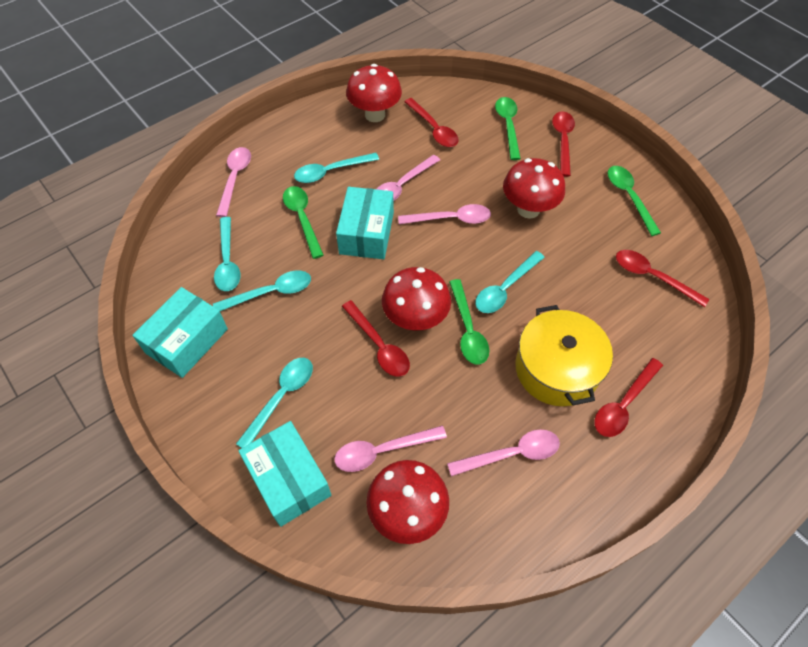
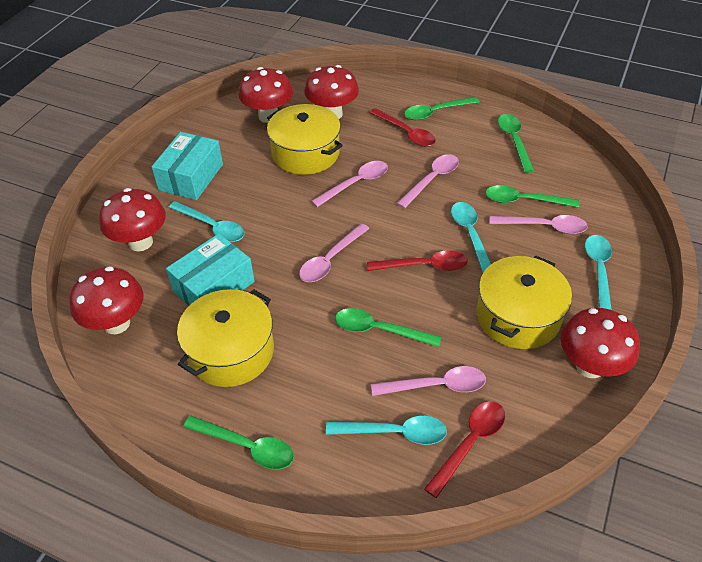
green spoon: [283,186,323,259] [449,279,489,365] [495,97,521,160] [608,166,661,236] = 4 -> [183,416,294,470] [335,308,442,347] [404,97,480,120] [485,185,579,208] [498,114,534,173] = 5
red mushroom: [346,64,402,122] [366,460,449,544] [382,267,451,330] [503,158,565,219] = 4 -> [69,266,143,334] [99,188,166,251] [239,67,293,123] [304,65,359,119] [561,308,640,378] = 5
red spoon: [342,300,410,377] [404,98,458,147] [552,111,575,177] [594,358,663,437] [616,250,709,307] = 5 -> [367,250,468,271] [369,108,436,147] [424,401,505,498] = 3
turquoise box: [132,287,228,378] [239,421,331,527] [336,187,394,259] = 3 -> [152,132,223,200] [166,233,255,306] = 2
turquoise spoon: [213,270,311,311] [214,217,241,291] [236,358,313,448] [294,153,379,183] [475,251,545,313] = 5 -> [168,201,245,242] [326,416,447,445] [451,202,491,273] [585,235,612,310] = 4
yellow pot: [516,305,613,406] = 1 -> [177,289,274,387] [267,104,343,175] [477,255,572,349] = 3

